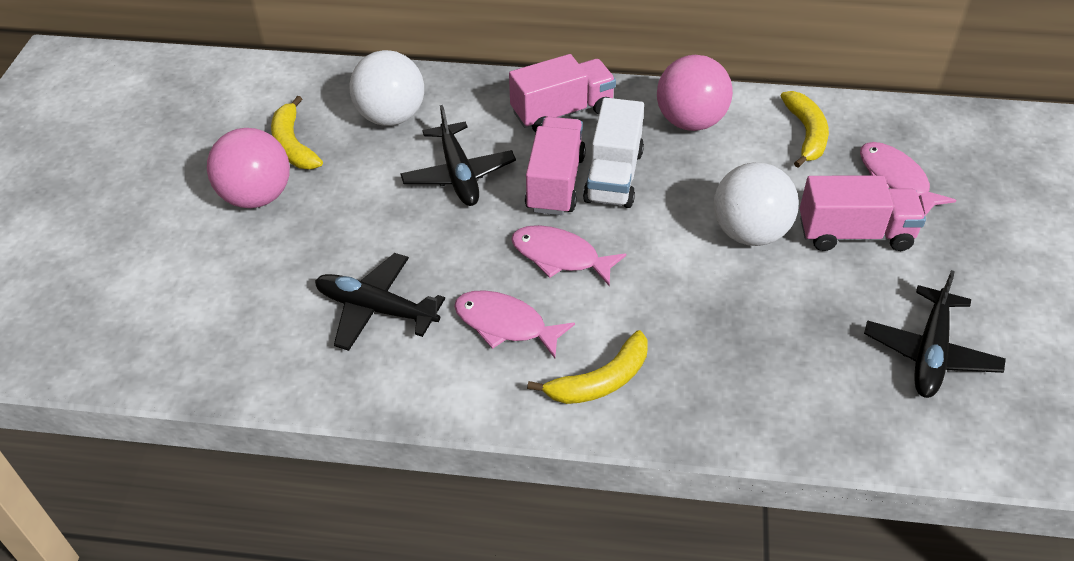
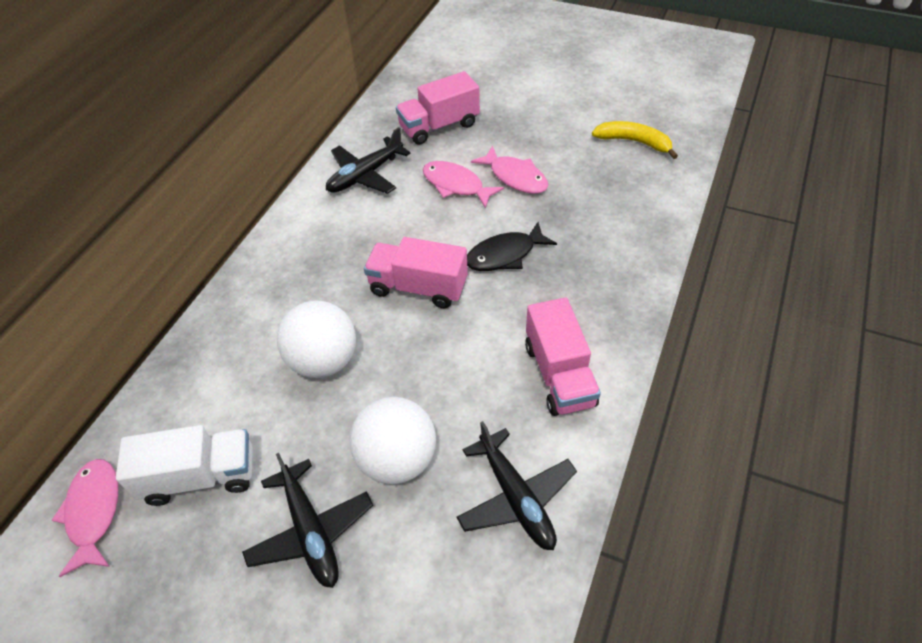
black fish: none = 0 -> [467,222,557,271] = 1
pink ball: [207,128,290,208] [657,55,733,131] = 2 -> none = 0
yellow banana: [271,96,323,169] [527,330,648,404] [781,91,829,168] = 3 -> [592,121,678,159] = 1

